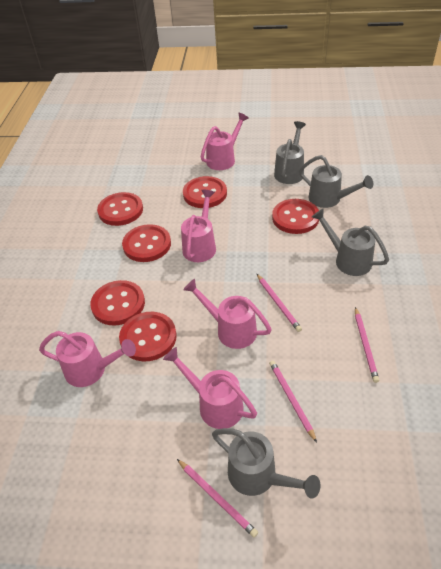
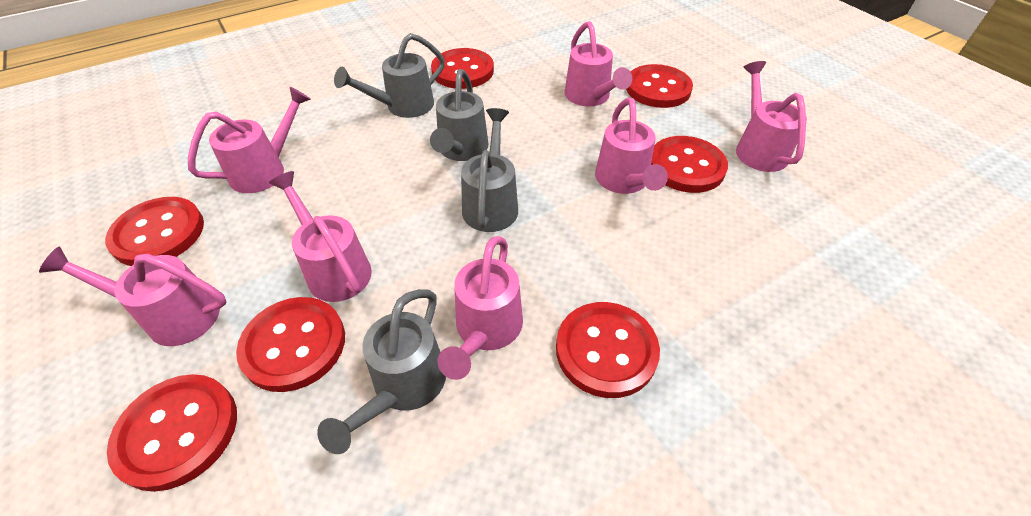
pink pencil: [177,459,258,538] [257,274,302,332] [269,361,317,443] [355,307,379,383] = 4 -> none = 0
pink watering can: [39,331,136,387] [163,347,257,429] [181,190,216,262] [183,279,272,349] [201,113,249,170] = 5 -> [39,246,227,346] [188,87,311,193] [269,171,372,302] [438,236,523,380] [564,21,632,106] [595,98,668,194] [736,61,807,172] = 7
red button: [90,280,145,326] [97,192,143,226] [119,312,177,362] [122,224,171,262] [183,176,227,208] [272,199,319,234] = 6 -> [105,197,204,266] [107,374,237,492] [236,297,345,392] [431,48,494,89] [556,302,660,398] [626,64,693,108] [651,136,728,193] = 7

